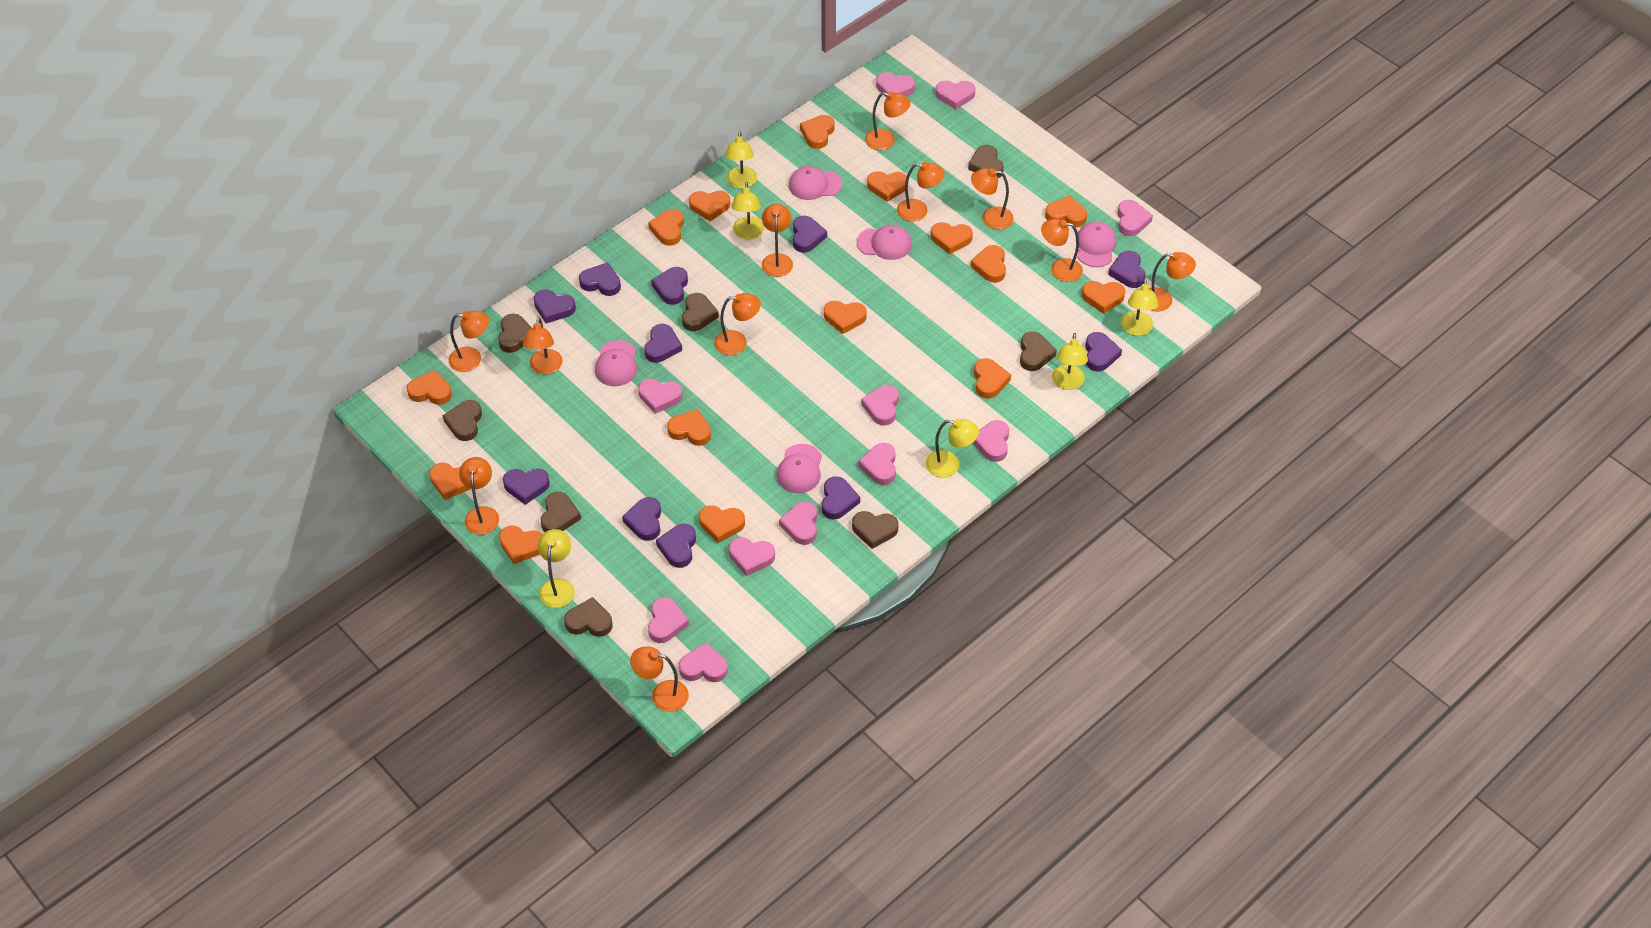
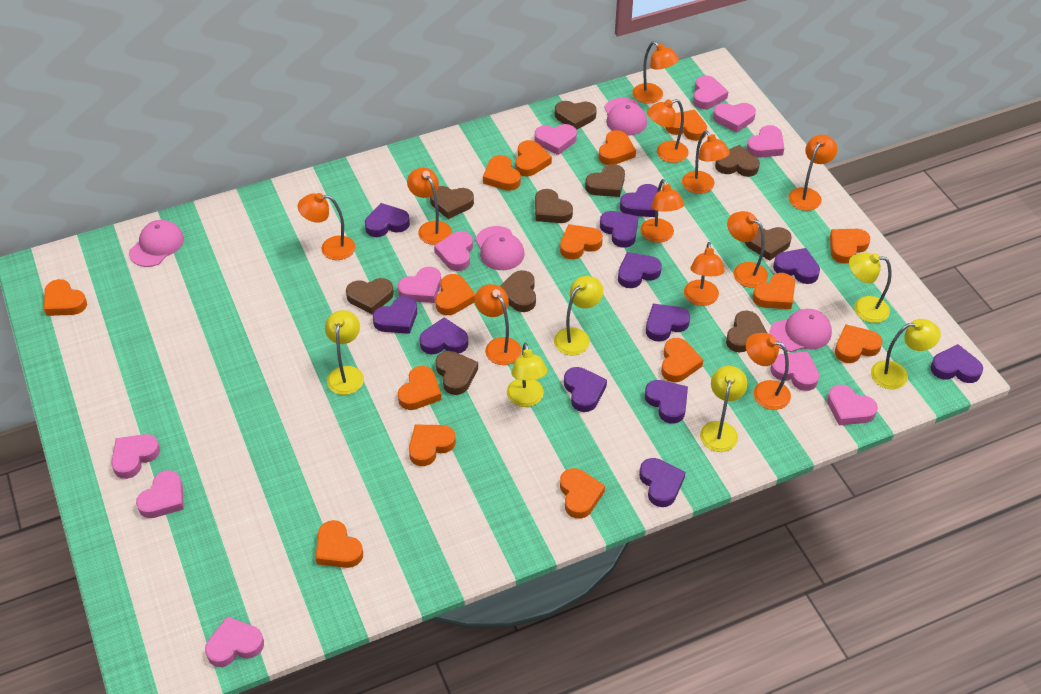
brown heart: [443,400,482,441] [498,314,532,353] [541,492,581,532] [564,597,613,637] [682,293,719,331] [852,511,898,549] [968,145,1004,178] [1020,332,1057,371] = 8 -> [346,278,394,314] [430,186,474,219] [436,351,478,395] [500,270,536,312] [535,189,573,223] [555,101,597,130] [585,164,625,197] [715,145,760,177] [726,311,767,352] [745,227,792,261] = 10
pink cap: [595,340,637,386] [776,444,822,493] [789,166,842,200] [857,225,912,260] [1077,222,1117,267] = 5 -> [129,220,184,267] [476,226,524,270] [604,98,647,136] [770,309,832,352] = 4
purple heart: [503,469,550,505] [533,289,576,323] [579,262,621,296] [622,497,661,541] [644,324,682,363] [651,267,688,305] [656,524,696,568] [793,216,827,253] [822,476,860,519] [1085,332,1122,372] [1108,251,1146,288] = 11 -> [365,203,410,237] [373,296,417,334] [419,317,468,354] [564,367,607,412] [600,211,639,248] [618,252,662,288] [620,184,658,217] [639,458,686,507] [645,380,688,423] [646,304,690,342] [773,248,820,284] [930,344,983,383] = 12

